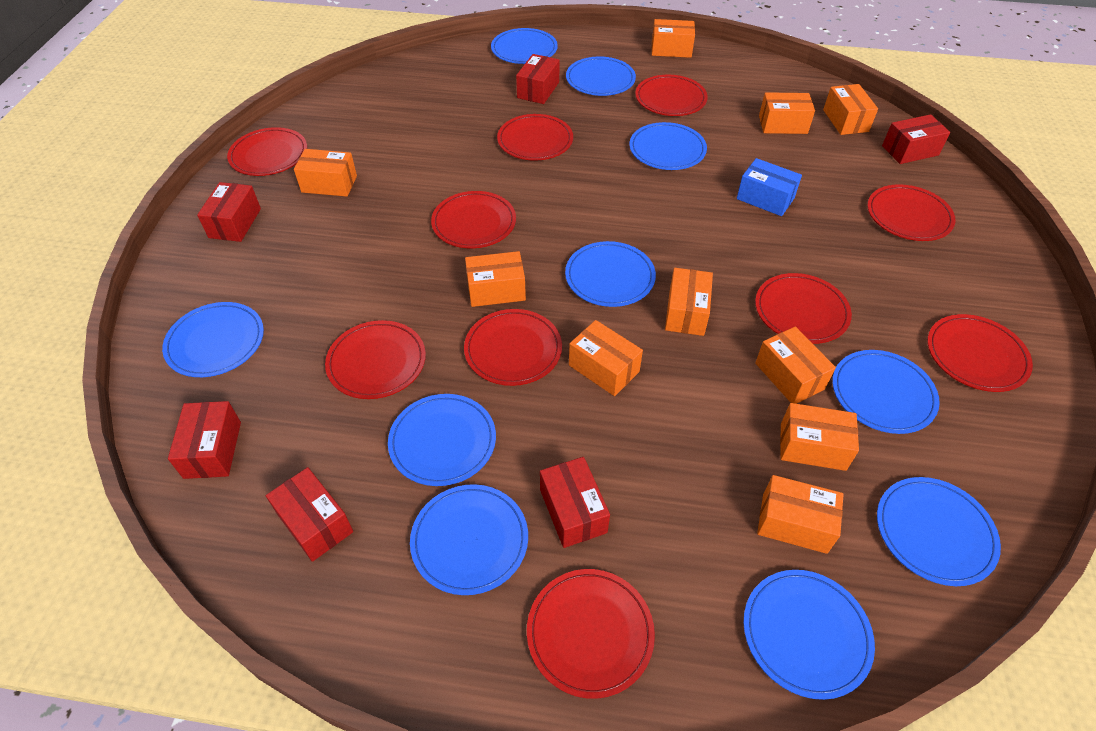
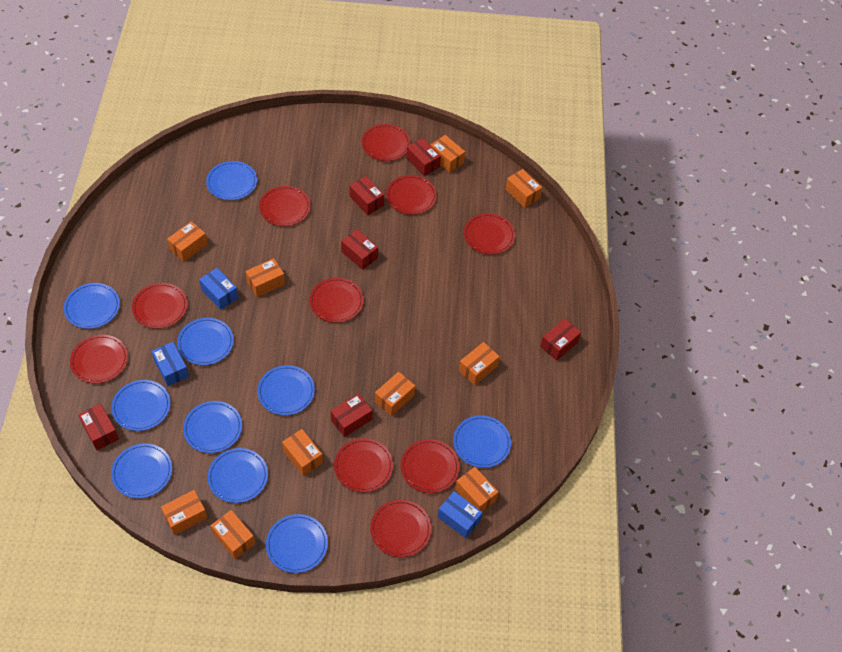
blue box: [737,158,802,216] = 1 -> [151,342,189,386] [199,268,238,310] [438,491,483,538] = 3

